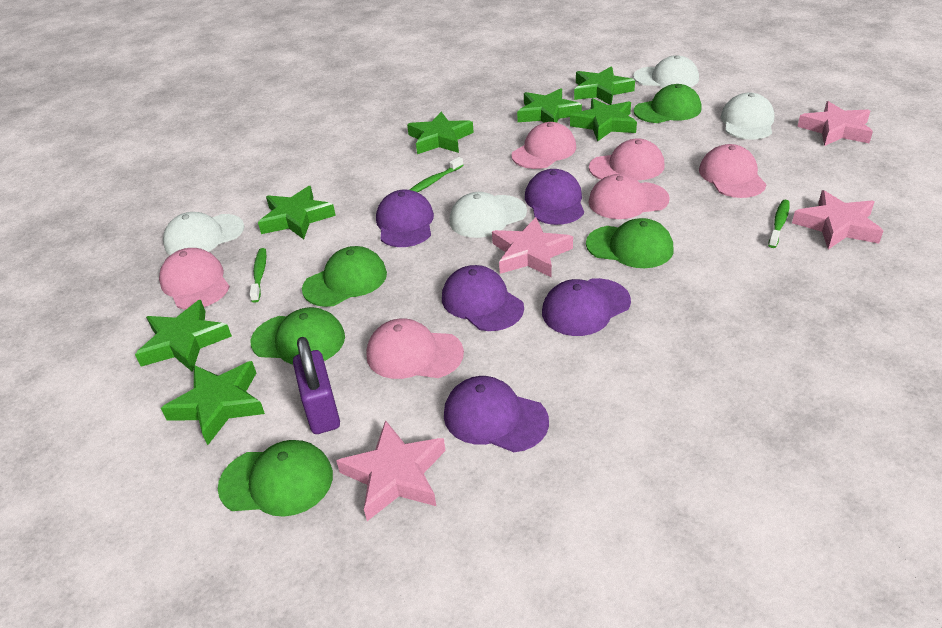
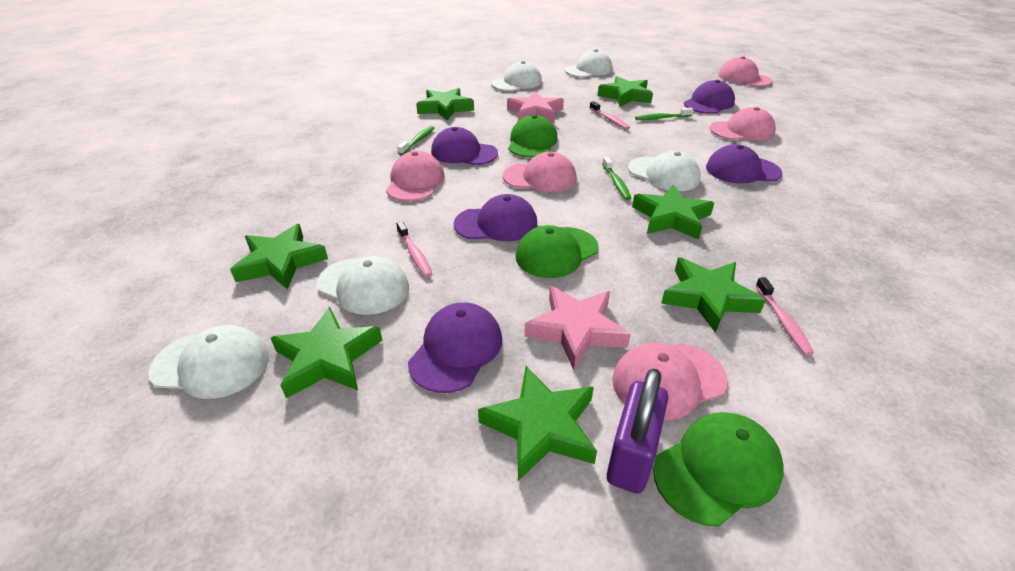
green cap: [218,440,333,517] [251,307,345,364] [302,246,387,307] [586,218,673,268] [634,84,701,123] = 5 -> [508,115,558,157] [516,225,599,278] [653,412,784,527] = 3
pink cap: [159,248,230,309] [366,318,464,379] [511,122,576,169] [589,138,664,180] [589,174,670,219] [699,144,767,198] = 6 -> [386,151,445,201] [503,152,577,192] [612,343,728,421] [710,107,776,141] [718,56,772,87] = 5
pink star: [336,420,446,521] [492,217,573,278] [792,190,883,249] [797,101,873,146] = 4 -> [507,91,564,123] [524,286,631,370] = 2
pink toothbrush: none = 0 -> [396,221,432,277] [590,101,630,130] [755,277,814,355] = 3
white cap: [163,212,244,255] [449,192,527,238] [633,55,699,88] [721,93,775,140] = 4 -> [148,325,269,399] [317,256,409,315] [492,61,542,91] [565,49,613,77] [628,151,701,191] = 5

